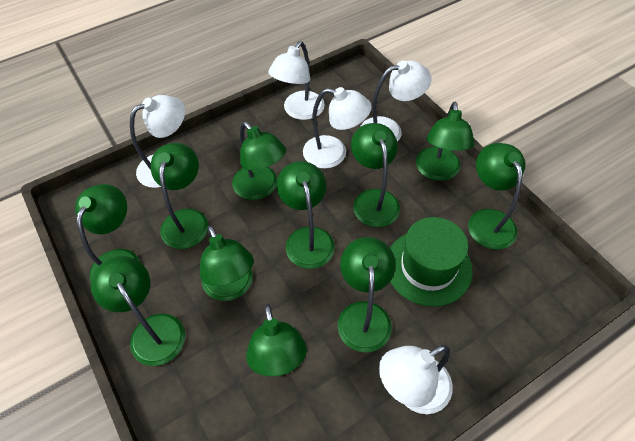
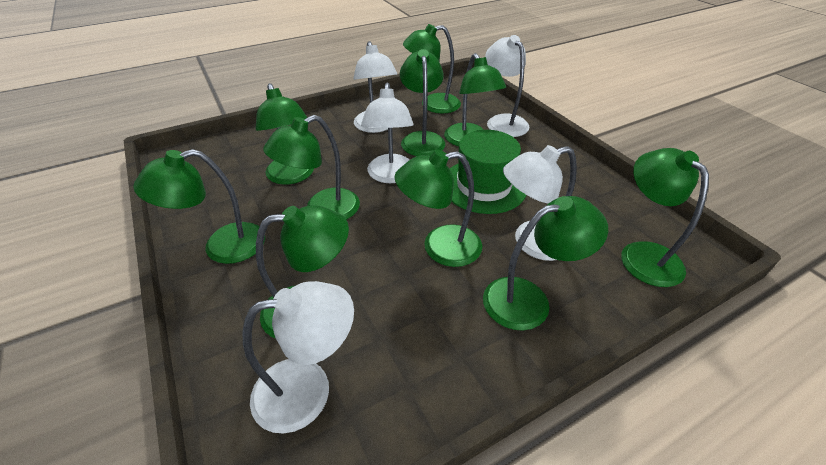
green lamp: [75,184,140,281] [91,256,185,366] [151,143,208,249] [200,225,254,301] [232,121,286,200] [246,304,307,376] [277,161,335,269] [337,237,396,352] [351,123,400,227] [416,102,475,181] [468,143,525,250] = 11 -> [133,149,265,264] [255,83,314,185] [256,205,349,339] [263,115,360,220] [394,150,482,267] [400,49,445,156] [403,24,461,113] [444,53,506,146] [483,196,608,330] [621,148,709,287] = 10

